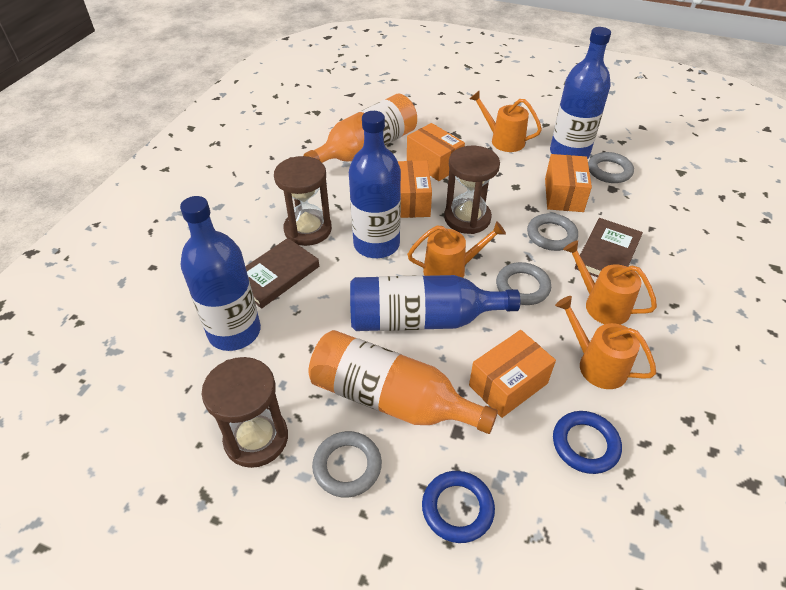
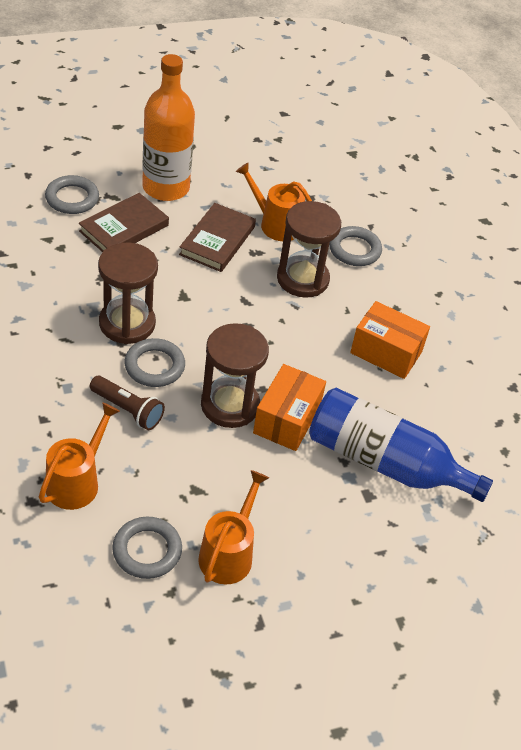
blue bottle: [180,196,261,351] [349,111,401,258] [350,275,520,331] [550,27,611,159] = 4 -> [309,388,493,502] = 1
blue ring: [422,471,495,543] [553,411,622,474] = 2 -> none = 0
brown flashlight: none = 0 -> [90,376,165,430] = 1
orange bottle: [303,94,417,163] [308,330,498,434] = 2 -> [142,54,195,201] = 1
orange box: [398,160,432,218] [407,123,465,181] [469,330,556,418] [545,154,592,212] = 4 -> [253,364,326,451] [350,301,430,379] = 2
orange watering can: [407,221,506,278] [470,91,542,152] [555,296,656,389] [563,240,657,325] = 4 -> [39,402,120,510] [198,470,269,584] [236,162,312,241] = 3

